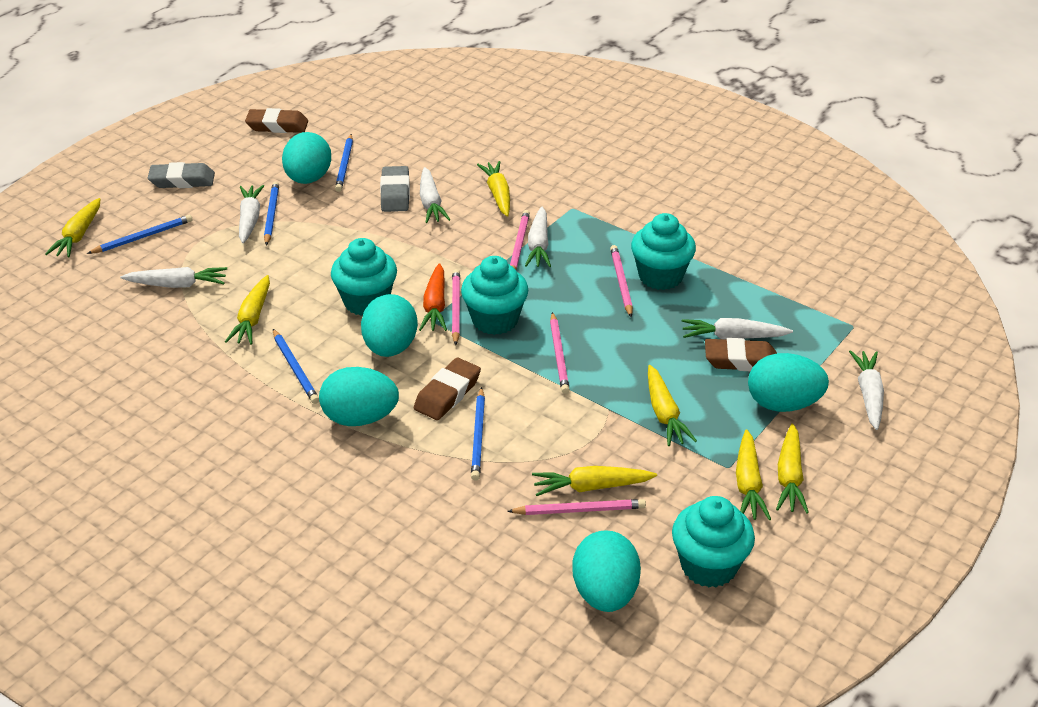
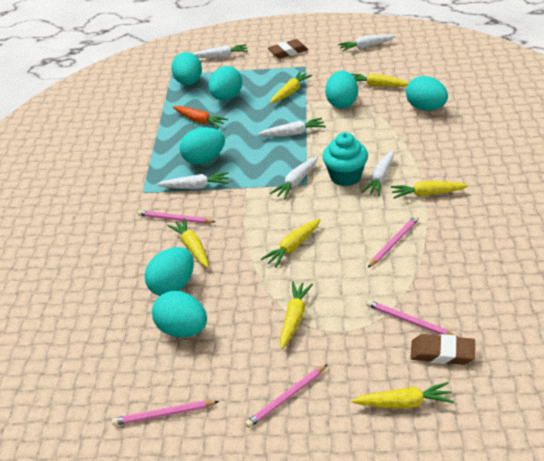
blue pencil: [87,215,192,254] [264,181,279,245] [273,329,319,404] [335,134,353,192] [471,387,485,481] = 5 -> none = 0
brown eraser: [245,108,308,133] [414,358,481,420] [705,338,777,371] = 3 -> [268,39,308,59] [410,334,475,365] = 2
grey eraser: [148,162,215,188] [380,166,410,212] = 2 -> none = 0
turquoise cupcake: [331,238,397,316] [461,256,528,335] [631,213,696,290] [672,496,755,587] = 4 -> [322,132,368,186] = 1
turquoise egg: [282,132,331,184] [319,367,399,426] [361,294,418,357] [572,530,641,612] [748,353,829,412] = 5 -> [145,247,194,296] [152,291,207,337] [171,52,202,85] [180,127,225,165] [208,66,242,100] [325,71,358,108] [406,76,448,111] = 7

